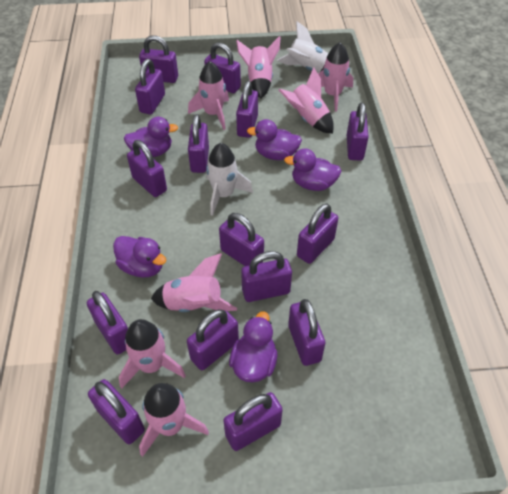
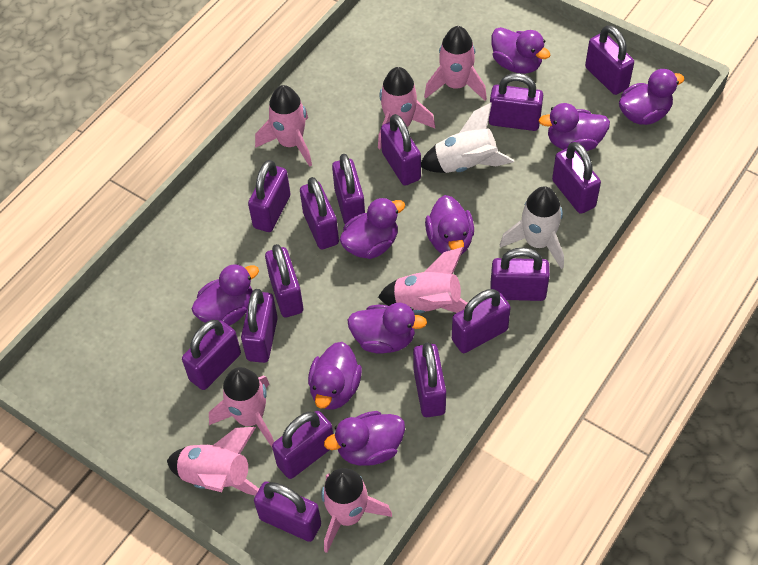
purple duck: [113,236,166,278] [124,117,178,157] [229,311,277,383] [247,119,302,160] [284,148,342,191] = 5 -> [192,263,259,326] [308,342,362,410] [324,411,405,466] [340,198,405,259] [347,303,427,354] [425,195,474,255] [491,27,550,74] [539,103,610,151] [619,69,684,125] = 9

